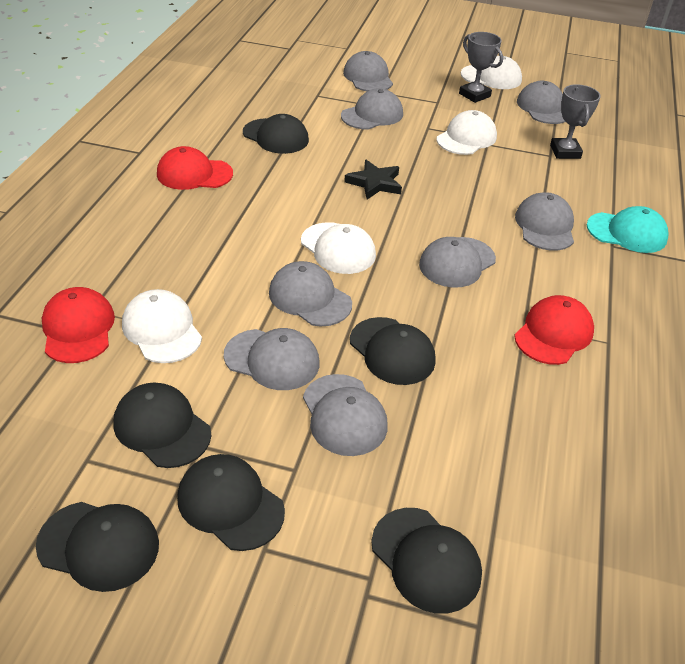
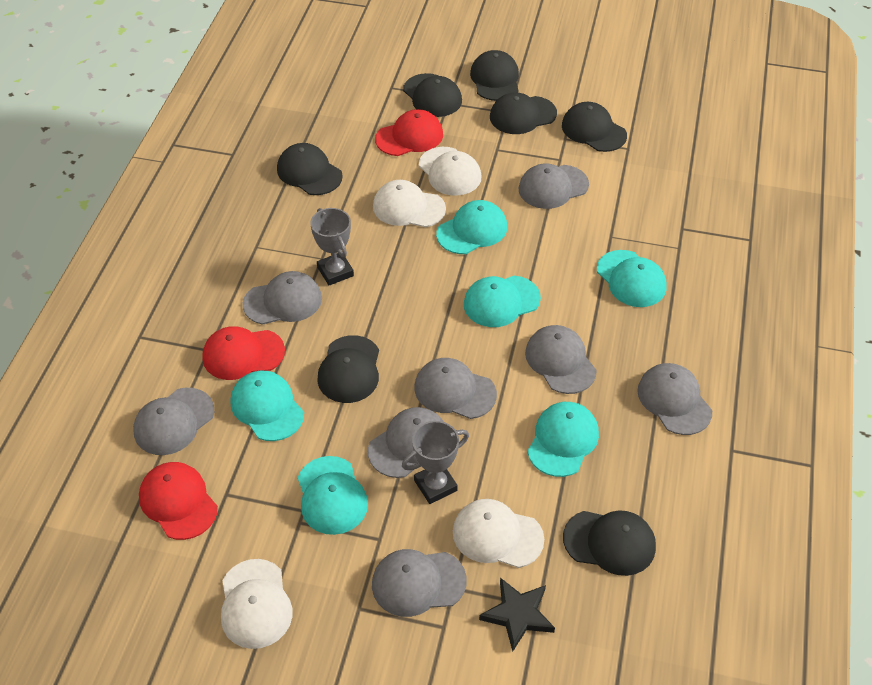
black cap: [36,502,159,592] [114,382,211,468] [177,454,285,551] [243,114,309,154] [350,317,436,385] [371,508,482,614] = 6 -> [277,143,343,195] [317,335,379,403] [403,73,462,117] [470,50,519,101] [490,92,557,134] [562,102,627,152] [563,510,656,576] = 7
turquoise cap: [587,206,669,253] = 1 -> [230,371,304,441] [298,456,368,535] [436,200,507,254] [464,276,541,327] [527,402,599,477] [597,250,667,307] = 6

